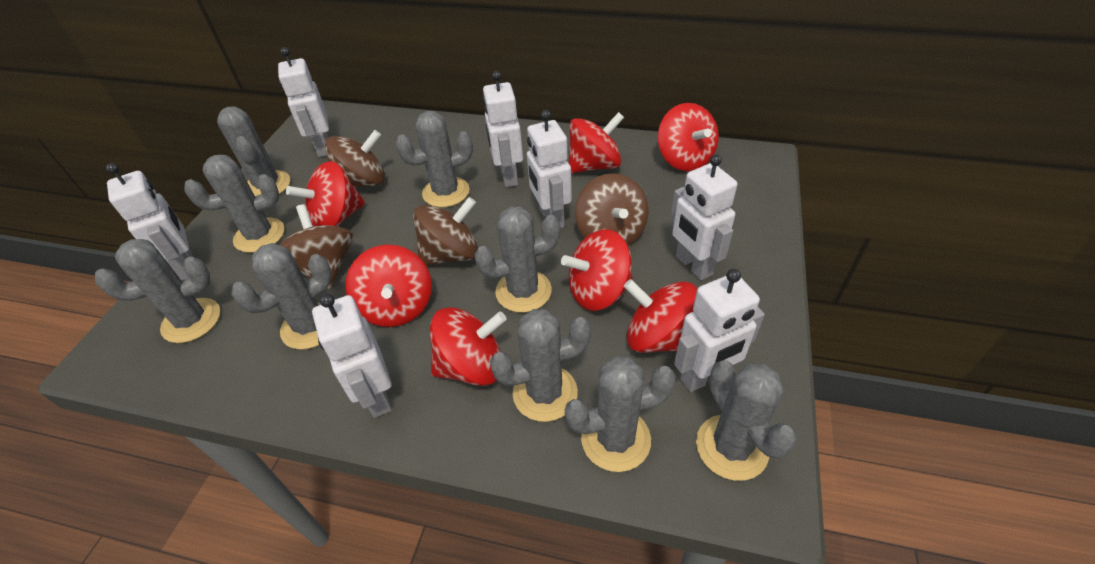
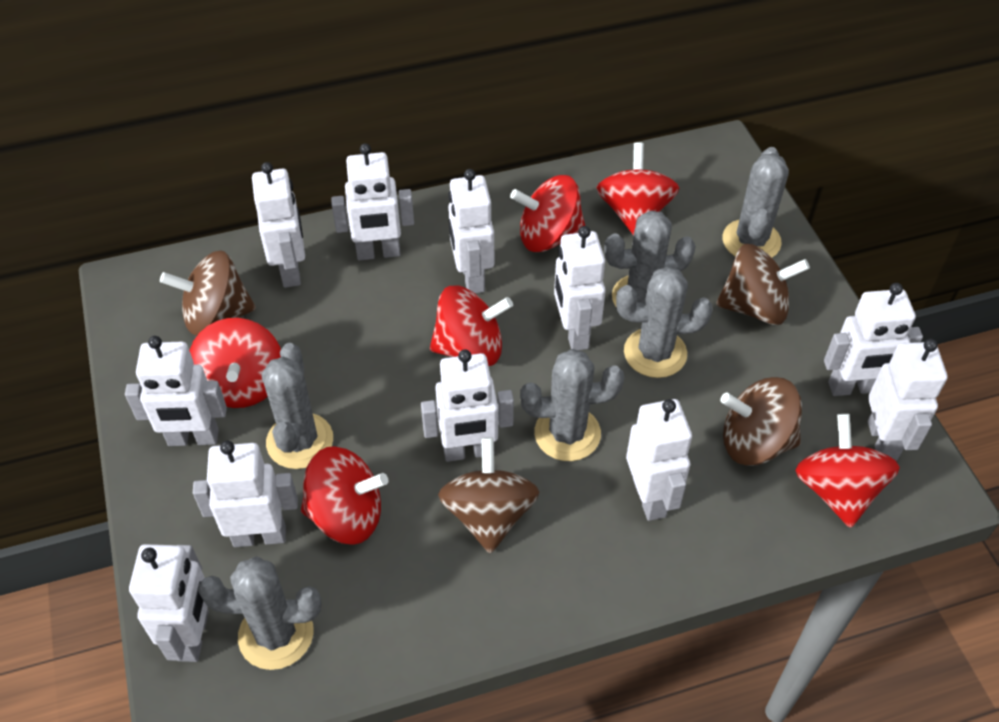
grey cactus: [95,239,220,343] [184,155,284,253] [217,106,290,196] [231,243,332,350] [395,111,473,207] [474,206,561,313] [490,309,591,422] [565,356,676,472] [696,360,797,481] = 9 -> [198,556,322,670] [262,343,333,469] [520,349,624,461] [604,210,696,307] [616,266,713,378] [722,147,789,258] = 6
red spinning top: [286,161,365,226] [345,245,432,327] [430,307,507,386] [561,229,633,311] [569,112,624,173] [624,279,697,353] [658,103,719,171] = 7 -> [189,318,281,408] [301,446,388,545] [430,285,513,366] [510,175,585,252] [597,142,679,236] [795,414,900,528] = 6
white robot: [106,163,193,280] [278,47,329,157] [312,294,392,418] [482,71,523,187] [527,110,572,228] [671,154,737,281] [674,269,765,392] = 7 -> [125,336,227,446] [129,544,209,662] [193,441,298,547] [252,162,305,288] [331,143,414,260] [421,349,514,462] [448,169,494,293] [554,226,606,350] [626,399,692,521] [824,283,923,396] [868,339,947,461] = 11

